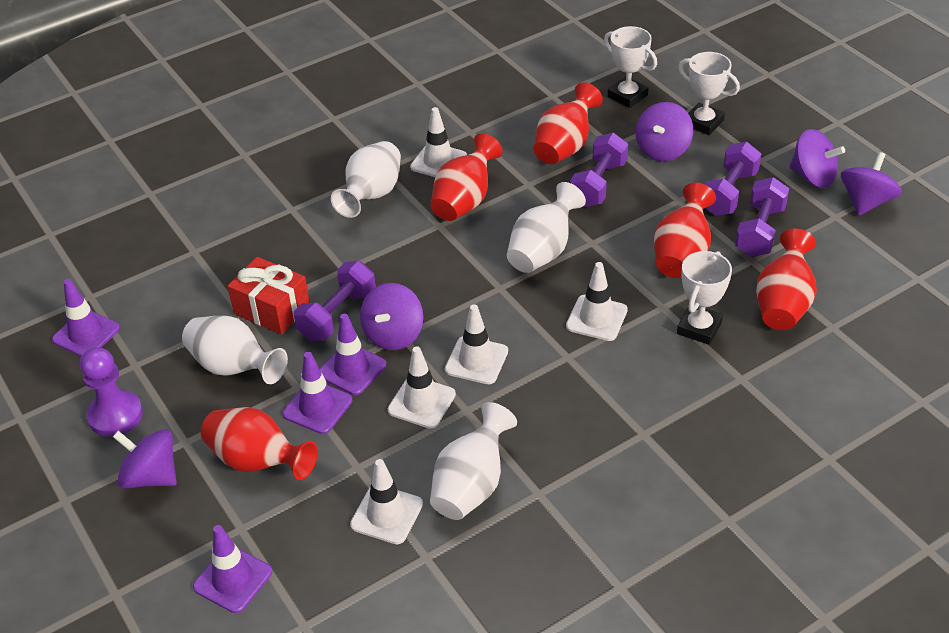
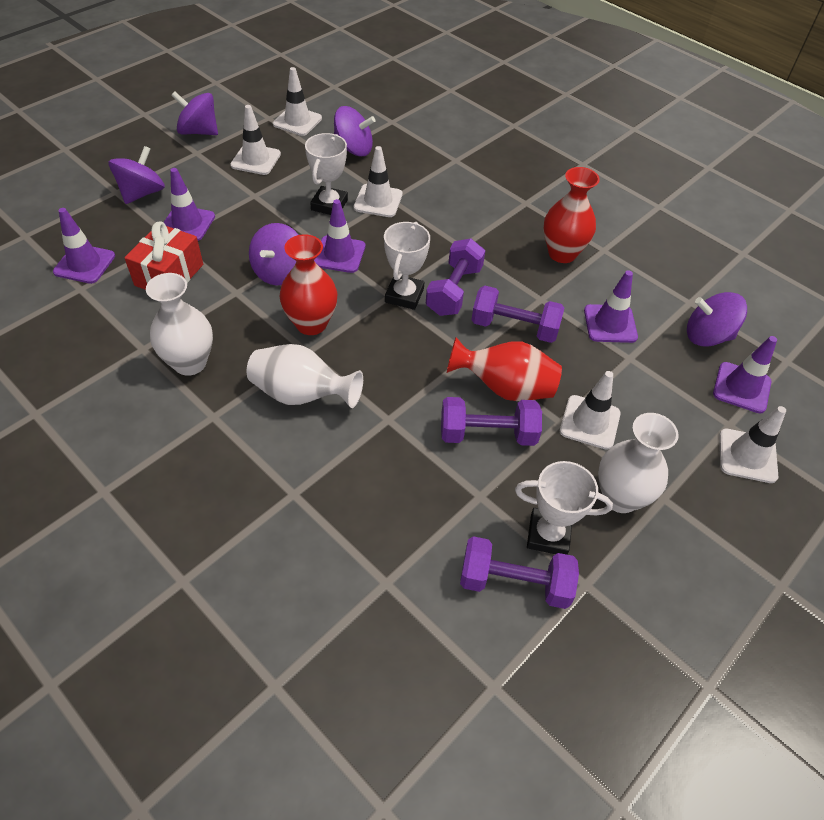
purple pawn: [80,347,143,437] = 1 -> none = 0
purple traffic cone: [52,279,120,357] [193,525,272,613] [282,352,352,434] [320,314,386,395] = 4 -> [53,208,115,284] [163,168,215,241] [314,199,365,273] [584,270,638,343] [713,336,777,413] = 5
red vase: [201,407,318,480] [430,133,503,221] [533,82,603,164] [654,183,716,278] [756,228,817,330] = 5 -> [279,234,337,335] [447,337,562,401] [543,167,600,263] = 3
white vase: [182,316,288,384] [331,141,401,218] [430,402,517,520] [507,182,586,273] = 4 -> [146,273,213,376] [247,344,363,408] [598,413,679,513] = 3

